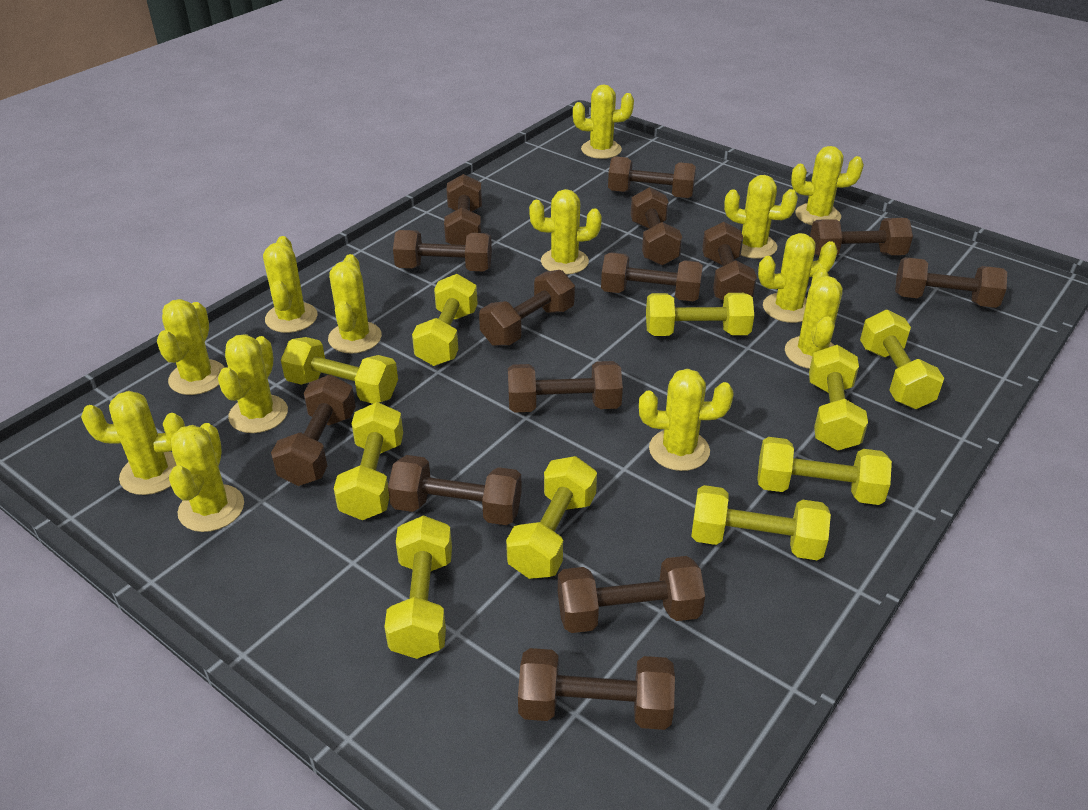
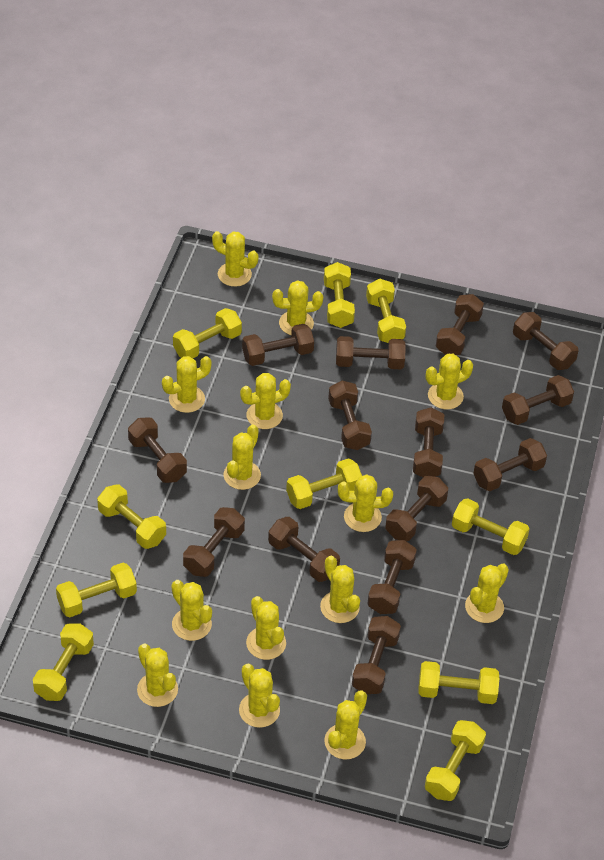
yellow cactus: [81,391,185,495] [157,299,225,395] [169,423,244,532] [218,334,288,433] [263,236,318,333] [328,254,382,354] [529,189,602,275] [573,84,634,159] [639,369,734,471] [724,175,798,259] [758,233,838,323] [785,268,843,369] [791,146,864,225] = 13 -> [137,644,178,707] [162,356,212,413] [172,580,212,641] [212,231,258,287] [224,424,261,490] [239,664,280,728] [240,373,291,429] [246,596,286,660] [272,280,323,335] [320,556,360,623] [324,690,367,760] [338,474,393,532] [426,354,473,409] [465,564,509,623] = 14

